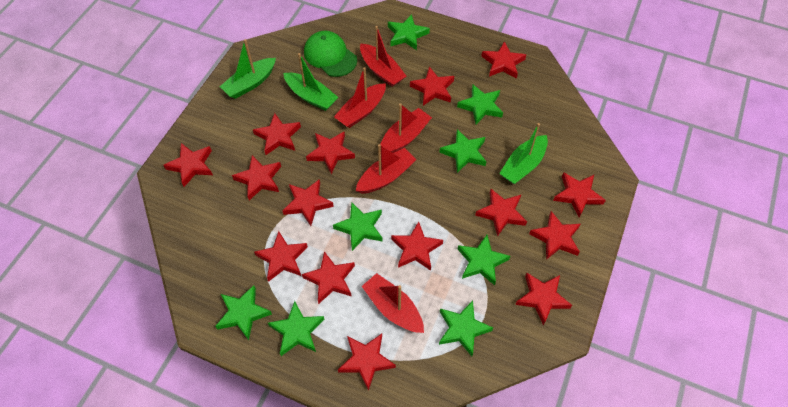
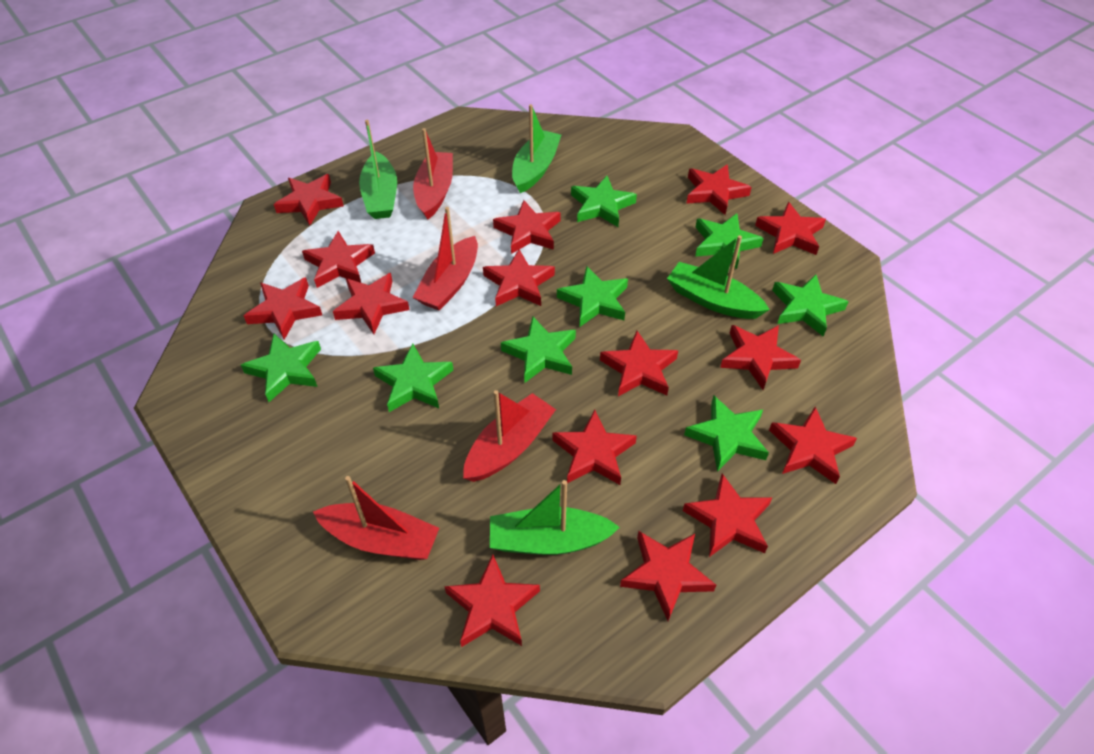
green boat: [220,39,276,99] [283,53,339,111] [499,123,548,184] = 3 -> [359,120,397,219] [490,480,620,555] [512,104,561,193] [667,235,770,319] = 4
green cap: [304,31,357,77] = 1 -> none = 0
red boat: [334,67,386,128] [356,144,417,194] [360,26,406,87] [362,273,424,333] [380,103,432,153] = 5 -> [313,476,439,560] [413,128,453,220] [413,207,478,311] [463,390,556,482] = 4

